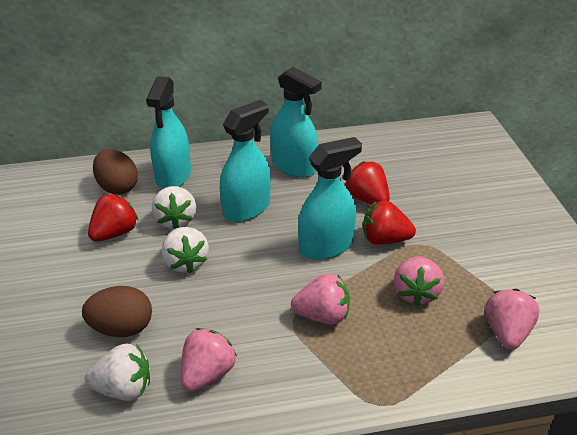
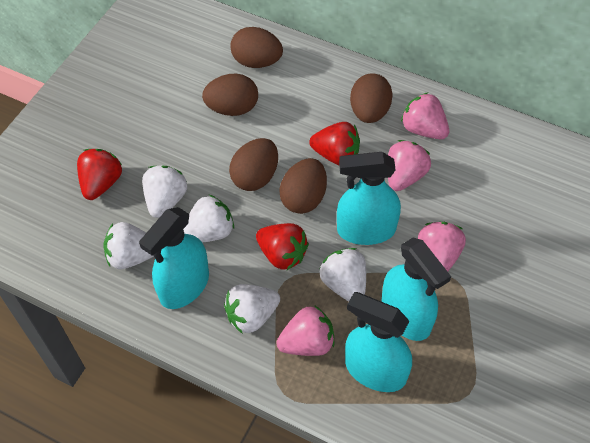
brown egg: [82,286,152,337] [93,149,138,195] = 2 -> [202,74,258,116] [229,138,278,191] [230,27,283,68] [279,158,327,214] [350,73,393,123] = 5
white strawberry: [84,343,150,401] [152,186,196,229] [162,227,209,273] = 3 -> [103,222,153,269] [142,166,187,218] [183,195,234,243] [224,284,280,334] [320,248,366,301] = 5

